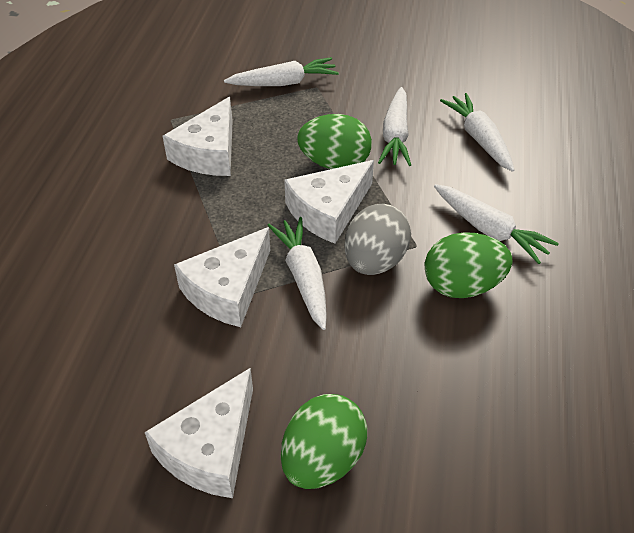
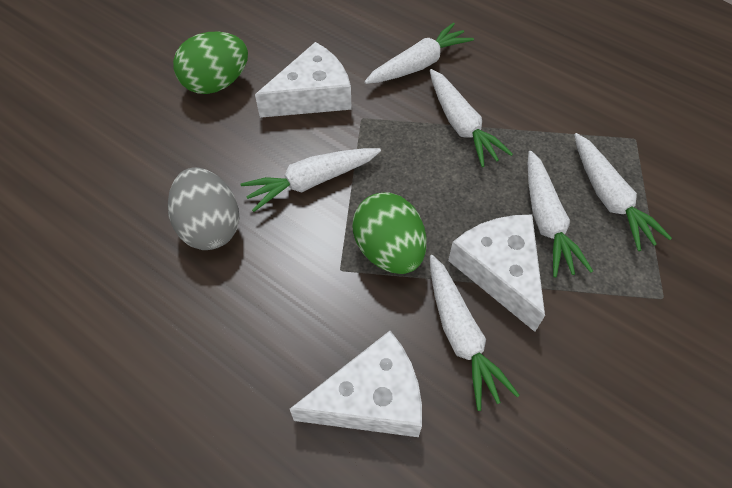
green egg: [281,394,367,489] [297,114,372,169] [425,232,512,298] = 3 -> [173,32,248,94] [352,192,427,274] = 2
white carrot: [224,57,339,86] [267,217,327,330] [378,87,411,166] [434,184,559,264] [440,93,514,172] = 5 -> [241,148,381,212] [364,22,474,84] [430,69,513,167] [430,255,519,411] [528,151,593,278] [574,133,672,251] = 6
white cheese: [144,368,253,498] [163,97,232,176] [174,227,270,327] [284,160,374,244] = 4 -> [255,42,352,118] [290,331,422,437] [448,215,545,332] = 3

